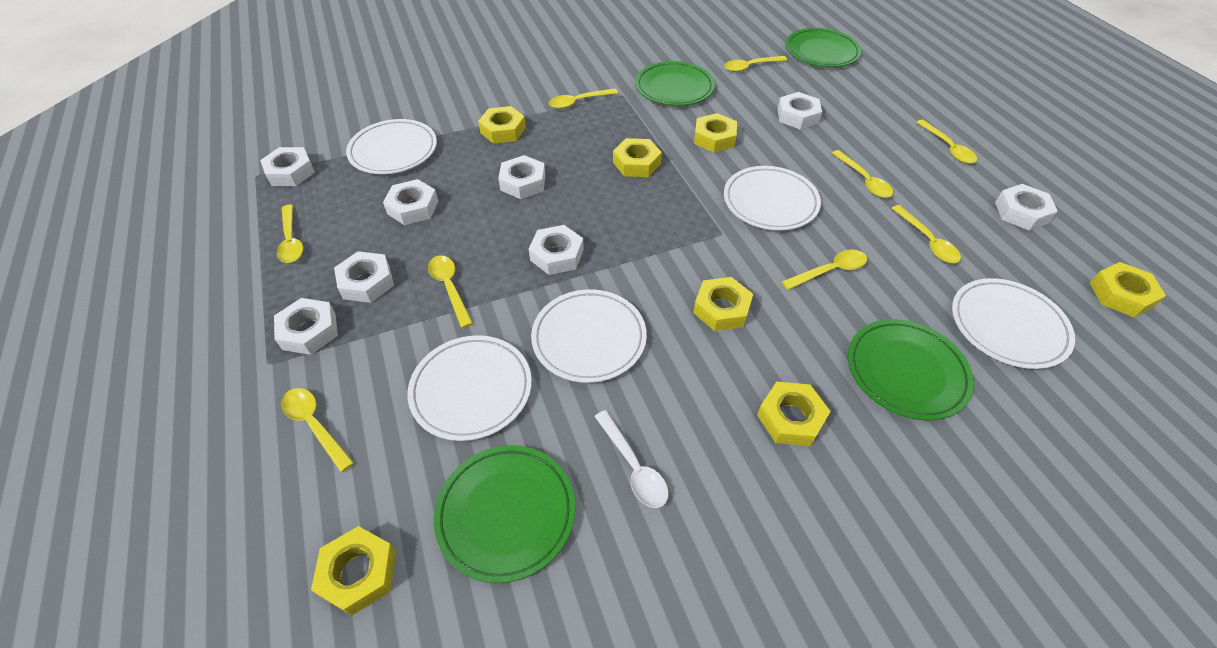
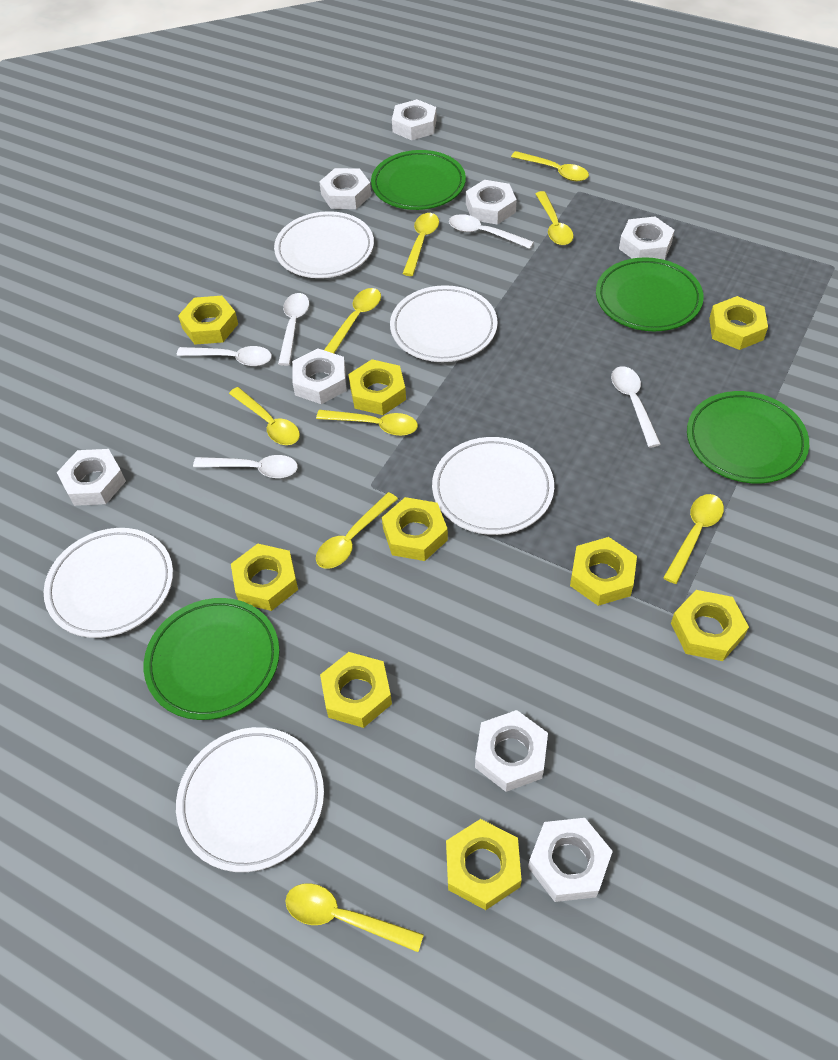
white spoon: [594,410,669,508] = 1 -> [177,346,272,366] [193,455,298,478] [278,293,309,366] [449,214,534,249] [611,366,661,448] = 5
yellow nut: [311,526,396,616] [478,106,526,144] [613,138,662,177] [693,277,753,331] [694,113,737,153] [757,382,831,446] [1090,262,1166,317] = 7 -> [178,296,238,345] [231,544,298,611] [320,652,392,728] [348,359,406,415] [382,497,448,561] [446,819,522,910] [570,537,637,606] [671,590,749,661] [709,296,768,350] = 9

